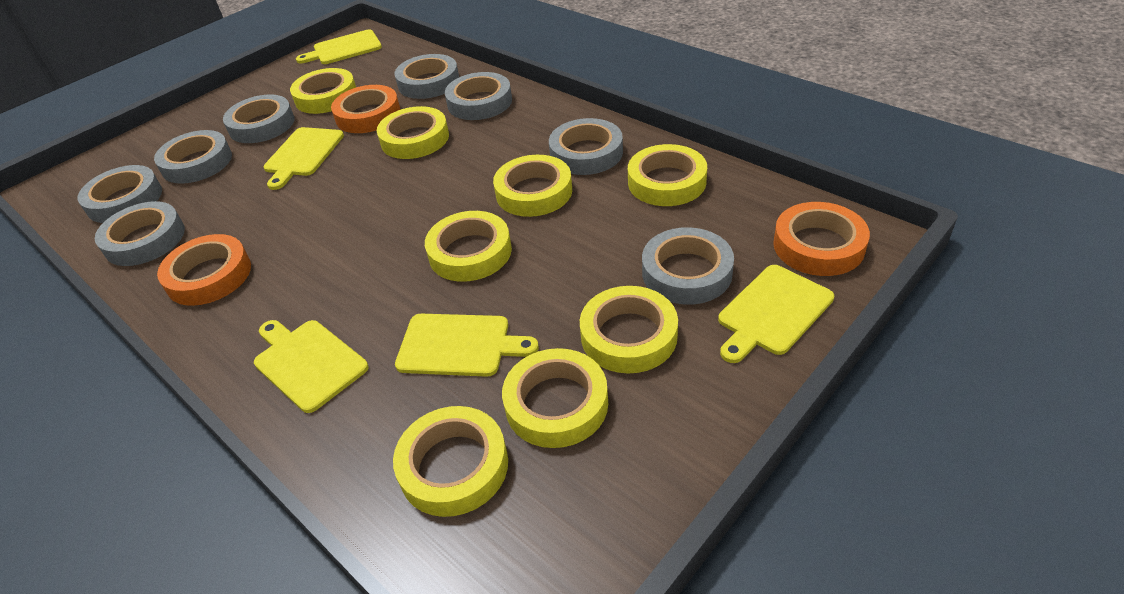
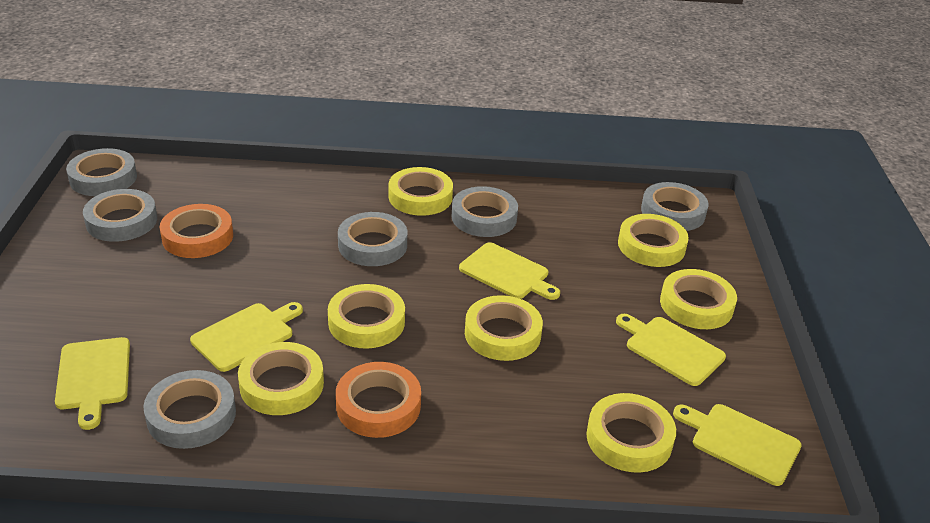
grey tape: [78,165,162,223] [95,201,185,266] [154,130,232,184] [223,95,294,143] [394,54,459,99] [445,72,512,120] [549,118,623,175] [642,227,734,305] = 8 -> [66,148,137,196] [83,189,157,242] [143,370,236,449] [338,212,407,266] [452,186,518,237] [641,182,709,231] = 6
orange tape: [157,234,251,306] [331,85,401,133] [773,202,870,276] = 3 -> [160,204,233,258] [336,362,421,438] = 2
yellow tape: [290,68,356,114] [377,106,449,159] [393,406,508,517] [425,211,512,282] [493,155,572,217] [502,348,608,448] [580,286,678,373] [628,144,707,206] = 8 -> [238,342,324,415] [328,284,405,348] [389,167,453,216] [465,295,543,361] [586,393,676,473] [618,214,689,267] [660,269,737,329] = 7

